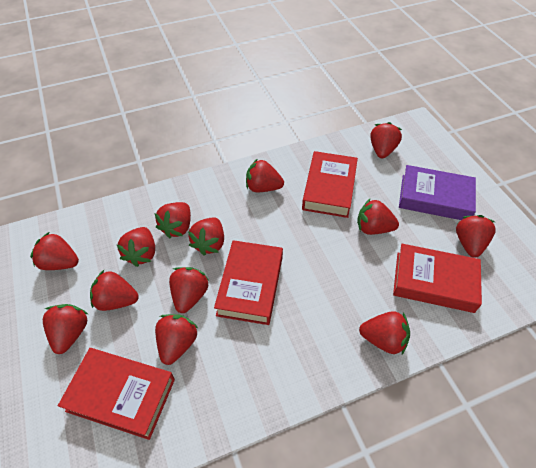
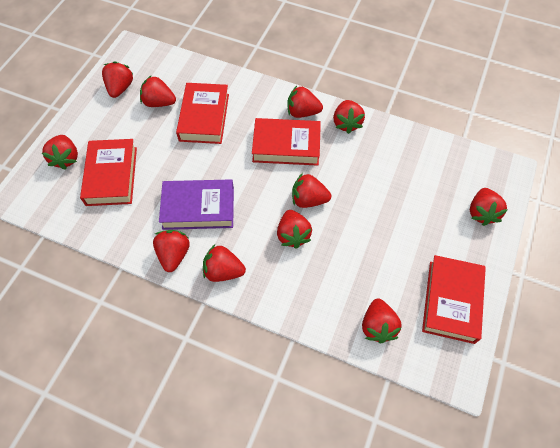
red strawberry: [30,232,79,270] [43,304,88,354] [90,270,139,311] [117,227,155,267] [155,202,191,238] [155,314,198,365] [169,267,209,313] [188,217,224,256] [246,159,284,192] [357,198,399,235] [359,311,410,354] [370,122,402,159] [456,215,496,257] = 13 -> [42,135,78,170] [102,61,134,98] [140,75,176,107] [153,230,190,272] [203,244,246,282] [277,210,312,249] [287,86,323,118] [292,173,331,208] [333,100,365,134] [362,299,402,344] [470,188,508,226] = 11

